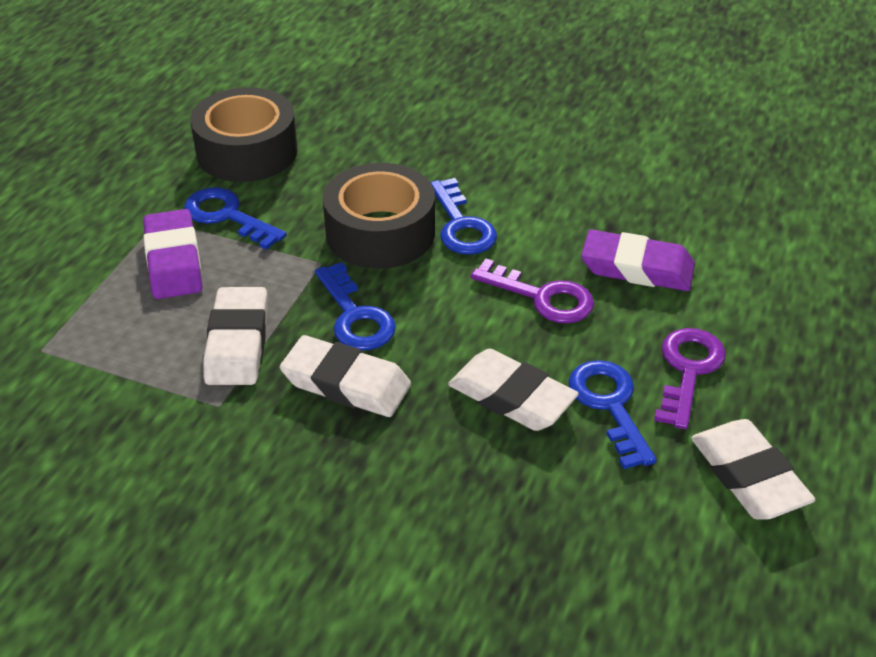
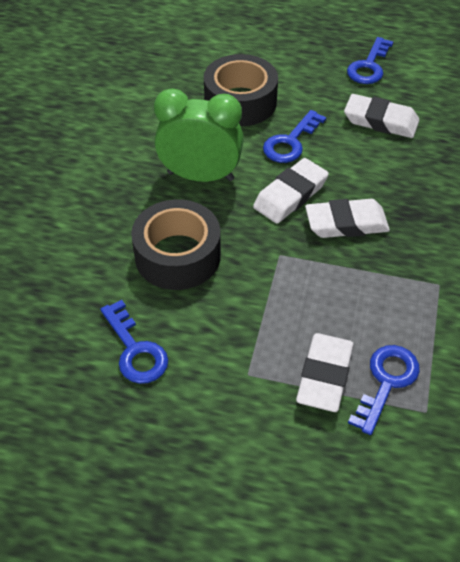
green clock: none = 0 -> [154,88,244,182] = 1
purple eraser: [143,209,202,299] [581,229,695,291] = 2 -> none = 0
purple key: [471,258,594,324] [654,328,726,429] = 2 -> none = 0

